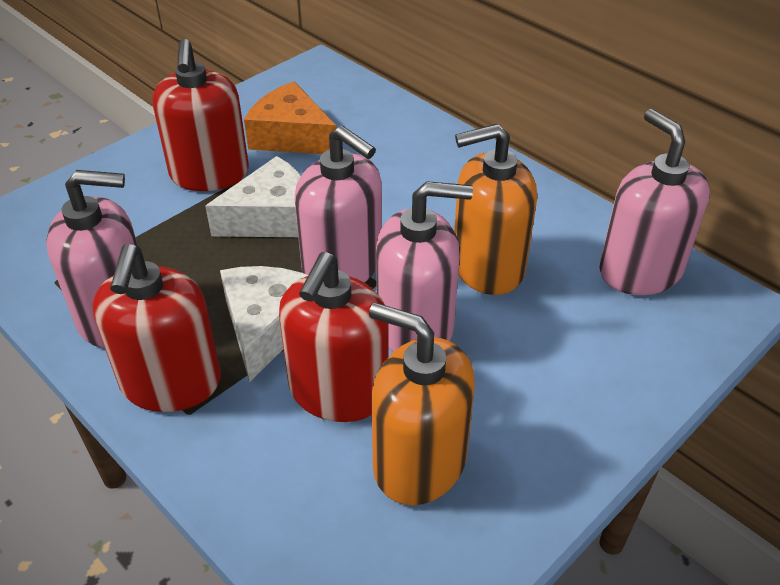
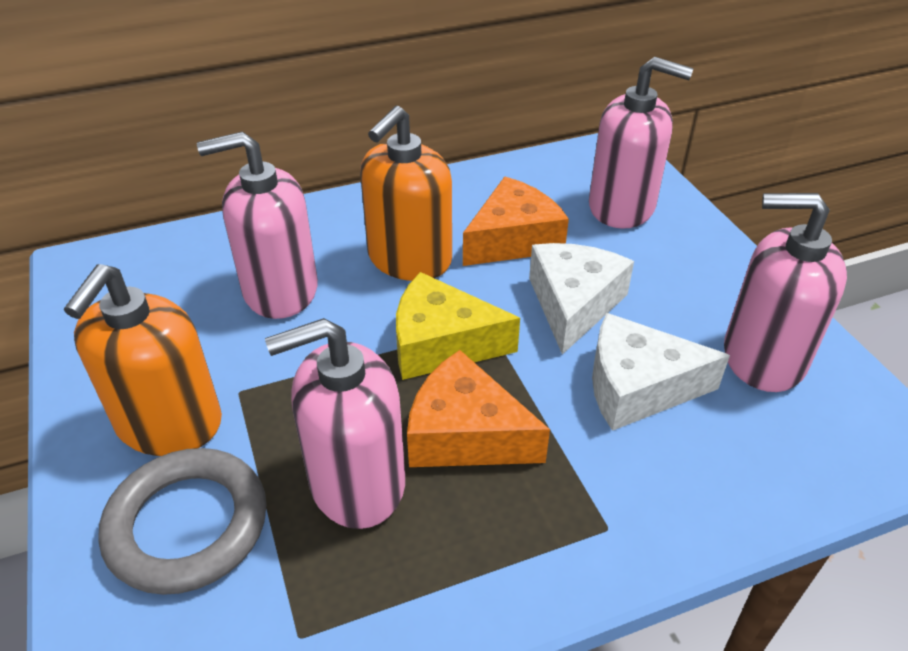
grey ring: none = 0 -> [98,448,267,595] = 1
orange cheese: [244,81,336,154] = 1 -> [407,350,550,467] [463,177,569,266] = 2
red soap dispenser: [92,244,221,412] [152,39,249,191] [279,252,389,422] = 3 -> none = 0
yellow cheese: none = 0 -> [396,272,520,380] = 1

